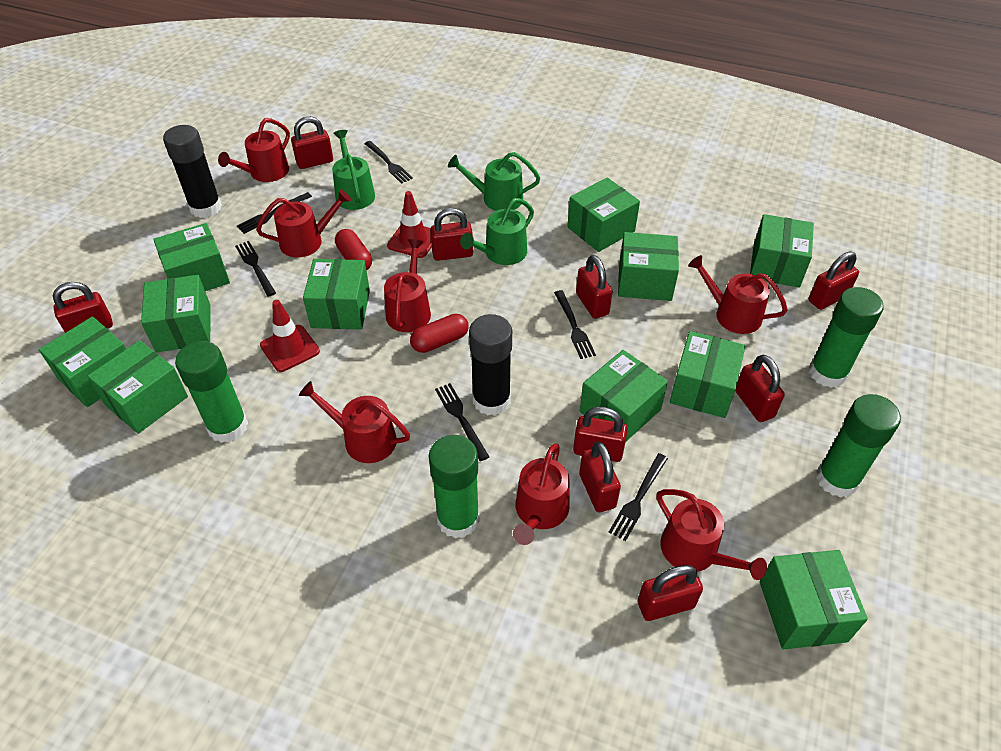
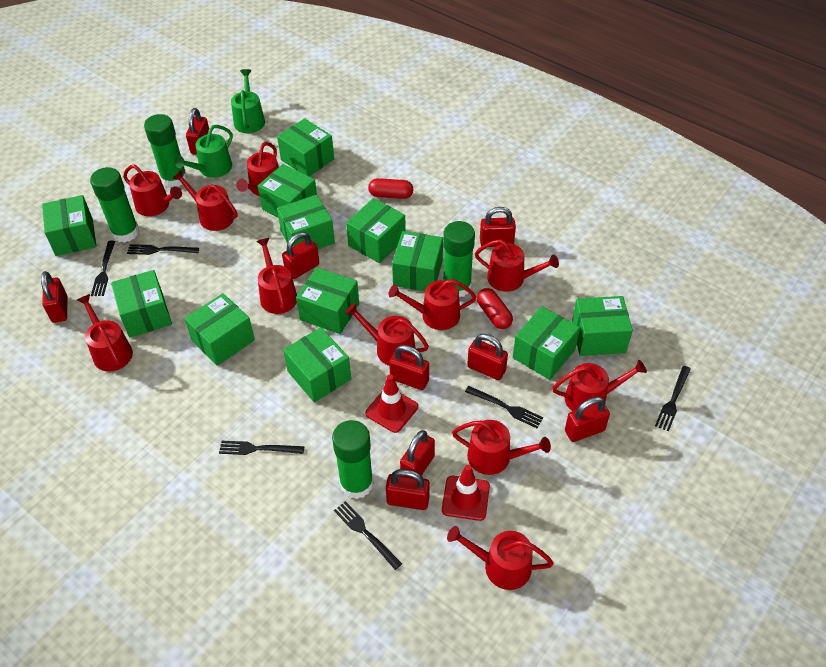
black glue stick: [163,125,222,218] [469,314,512,415] = 2 -> none = 0
green box: [39,317,126,407] [87,340,188,434] [141,275,210,353] [153,223,230,291] [303,259,370,330] [567,177,640,252] [580,350,668,441] [618,232,679,301] [670,331,745,418] [750,214,814,288] [760,550,868,649] = 11 -> [42,195,97,256] [111,270,172,338] [184,293,255,366] [258,164,317,217] [277,118,334,177] [277,195,335,249] [283,327,351,402] [296,267,359,334] [346,198,406,263] [392,231,443,291] [513,306,580,380] [572,296,633,356] = 12
green watering can: [332,130,375,210] [448,152,540,211] [460,198,534,265] = 3 -> [175,125,233,178] [231,69,265,133] = 2
red watering can: [218,118,290,182] [256,189,351,258] [299,381,410,463] [384,239,431,332] [513,443,570,545] [657,489,767,580] [688,255,788,334] = 7 -> [77,294,133,371] [123,165,182,216] [173,170,237,231] [236,142,279,196] [257,238,297,314] [345,303,429,366] [388,279,476,330] [447,526,554,590] [452,420,551,475] [475,239,559,292] [552,360,647,411] = 11

